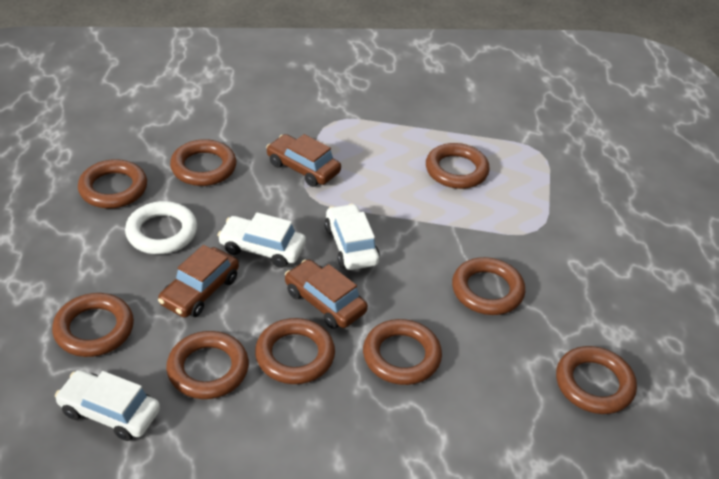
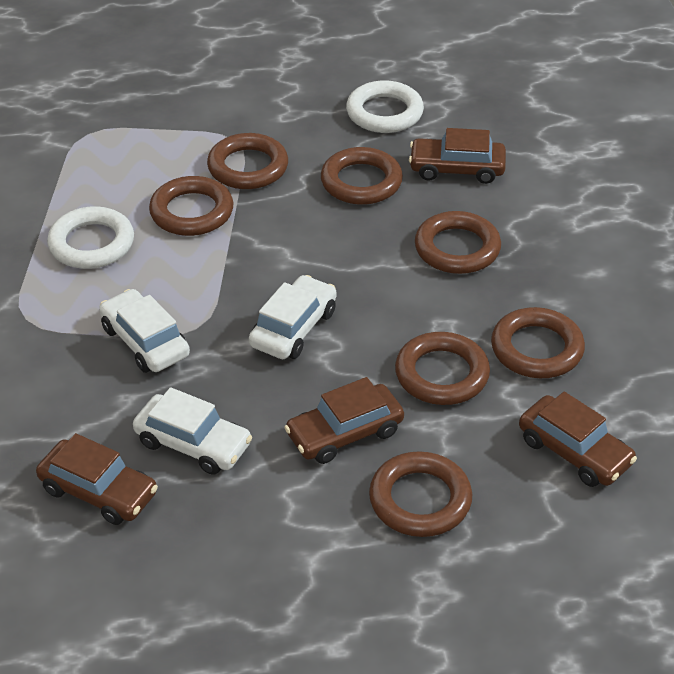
brown car: [158,245,239,318] [266,134,341,187] [285,260,368,329] = 3 -> [36,433,158,525] [284,377,404,464] [409,128,506,184] [519,392,637,487] = 4
brown ring: [52,293,134,357] [78,159,147,209] [166,331,249,399] [170,139,236,186] [255,318,335,384] [363,319,442,385] [426,143,490,189] [452,257,525,315] [556,346,637,414] = 9 -> [149,176,233,236] [207,133,288,189] [321,147,403,205] [369,451,472,537] [395,332,490,405] [415,211,501,274] [491,307,585,378] = 7
white ring: [125,201,197,254] = 1 -> [47,206,134,269] [346,81,424,133] = 2

